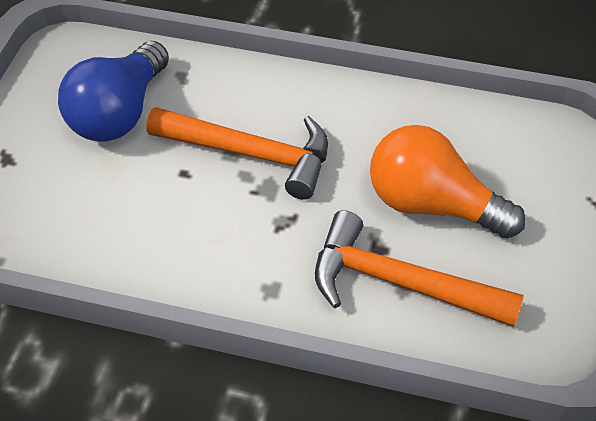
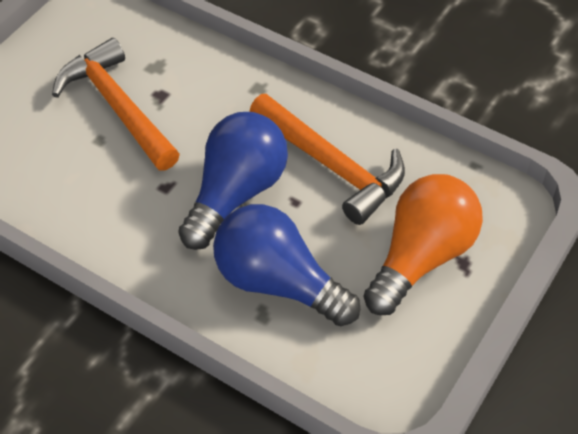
blue light bulb: [58,41,169,142] = 1 -> [178,112,288,250] [213,204,360,326] = 2

